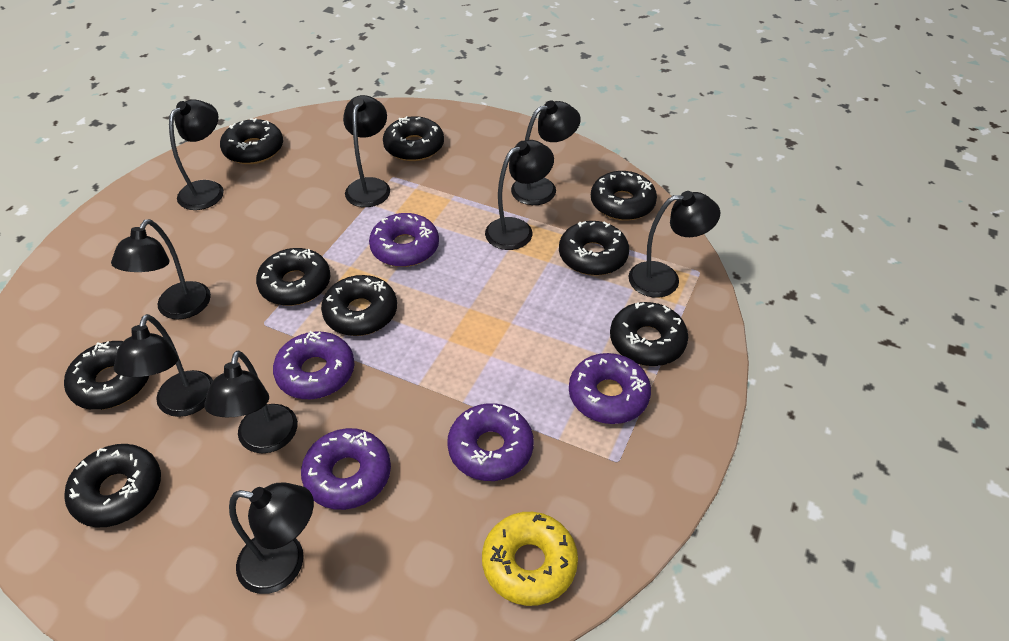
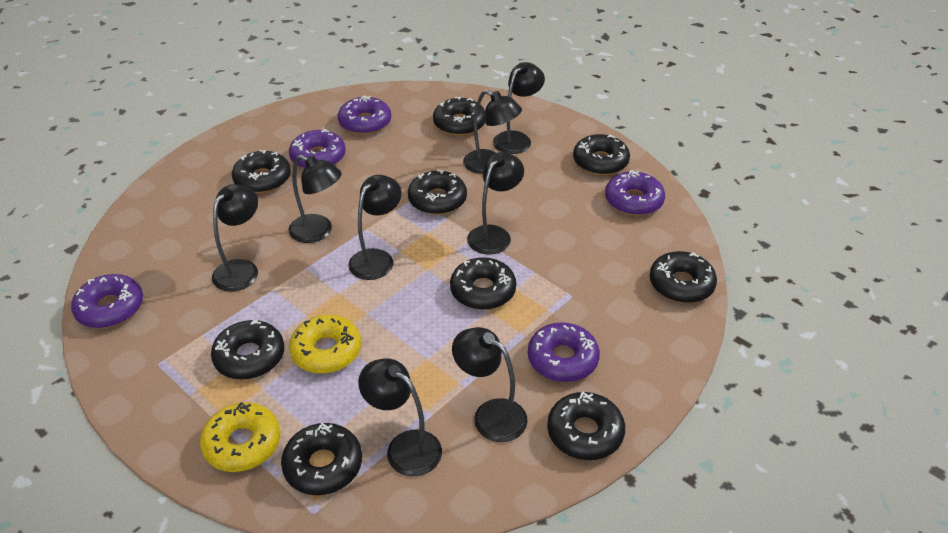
black lamp: [111,219,211,320] [113,314,213,417] [169,100,224,210] [204,350,298,453] [229,483,314,594] [343,95,390,207] [485,140,554,250] [511,100,581,205] [629,191,720,298] = 9 -> [212,184,258,292] [288,155,342,243] [349,175,401,280] [358,358,442,476] [452,327,528,442] [463,90,522,174] [467,152,524,255] [493,62,545,154] = 8
yellow donut: [482,512,578,606] = 1 -> [200,402,281,472] [289,315,361,374] = 2

